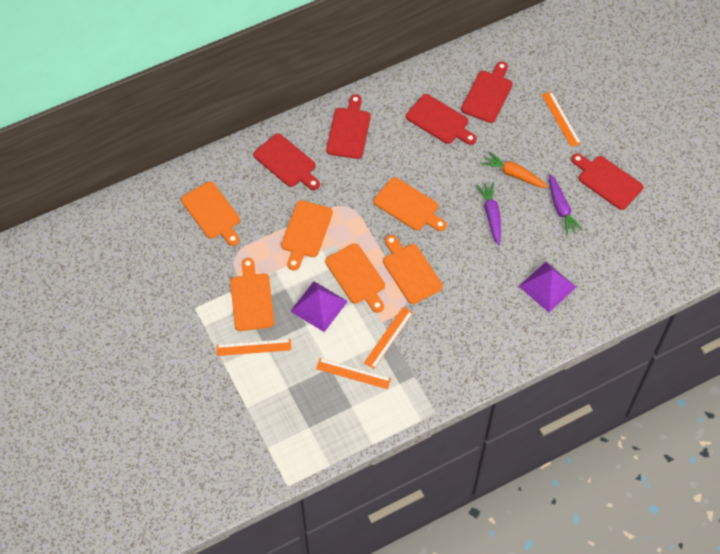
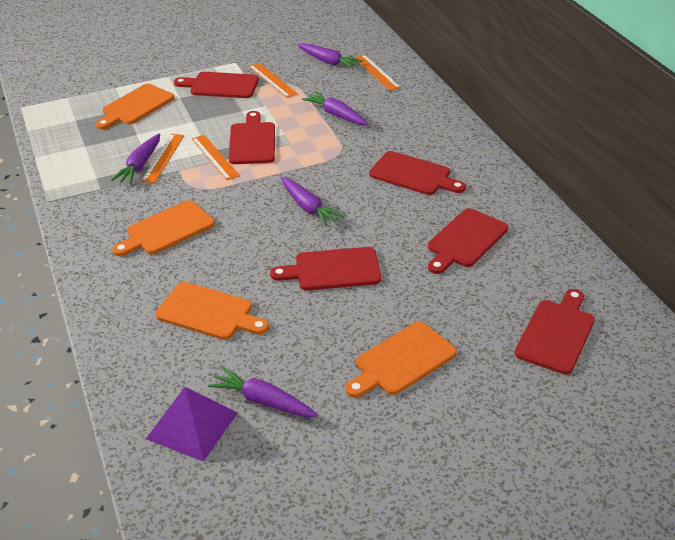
orange carrot: [481,152,549,188] = 1 -> none = 0
orange cutting board: [181,181,240,246] [230,258,274,331] [281,200,333,271] [325,243,385,313] [373,177,447,231] [383,235,443,304] = 6 -> [96,84,175,129] [112,200,215,256] [155,282,269,340] [345,321,457,398] = 4
purple carrot: [476,182,501,245] [549,174,583,235] = 2 -> [111,134,160,184] [208,367,318,417] [280,177,344,227] [297,43,363,69] [302,91,368,125] = 5
purple pyramid: [290,281,348,332] [518,262,576,313] = 2 -> [146,387,238,462] = 1
red cutting board: [253,133,320,190] [326,94,371,159] [406,94,477,145] [461,61,513,123] [571,153,643,210] = 5 -> [174,72,259,98] [229,111,275,164] [270,247,381,291] [369,151,466,195] [428,208,508,274] [514,289,595,374] = 6

